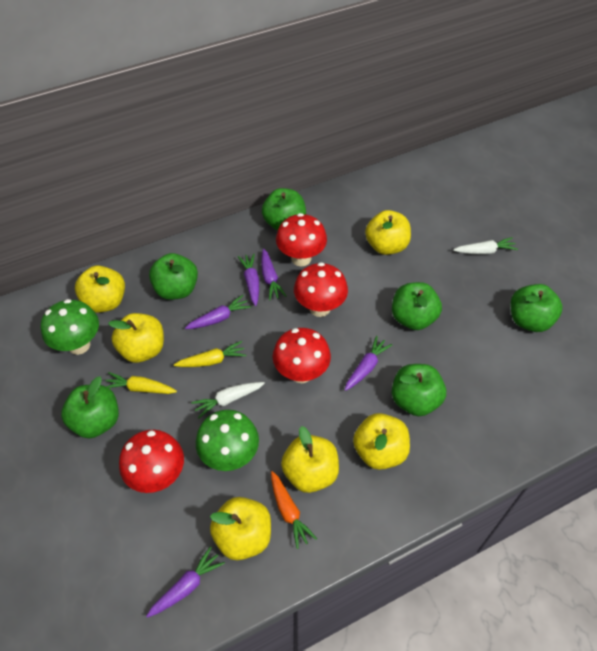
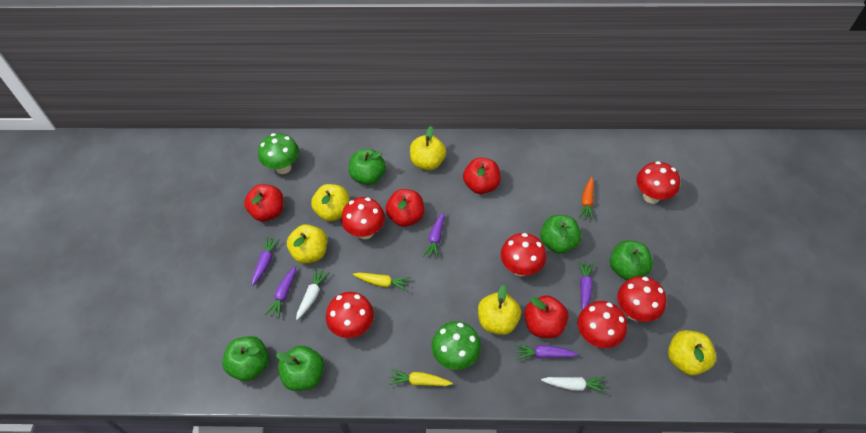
green apple: [61,376,119,439] [149,253,198,300] [262,188,306,231] [391,364,446,416] [392,282,442,330] [511,284,562,332] = 6 -> [222,336,269,381] [276,346,324,391] [349,149,386,185] [540,215,581,254] [610,240,653,280] = 5
red apple: none = 0 -> [244,184,283,221] [385,189,424,227] [463,158,501,194] [524,295,568,338] = 4
red mushroom: [119,430,184,493] [273,328,331,383] [276,213,327,266] [294,262,348,317] = 4 -> [326,292,374,338] [341,197,385,239] [501,233,546,276] [578,301,627,348] [617,276,666,322] [636,161,680,204] = 6
yellow apple: [75,265,125,313] [108,313,164,363] [210,497,271,560] [281,426,339,493] [353,413,410,470] [365,210,411,255] = 6 -> [287,224,327,264] [311,184,350,221] [410,126,446,170] [478,285,521,335] [668,330,716,375] = 5

